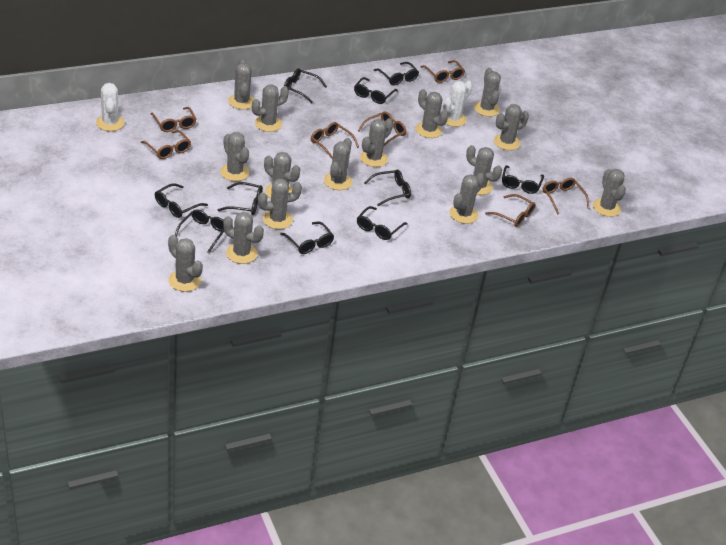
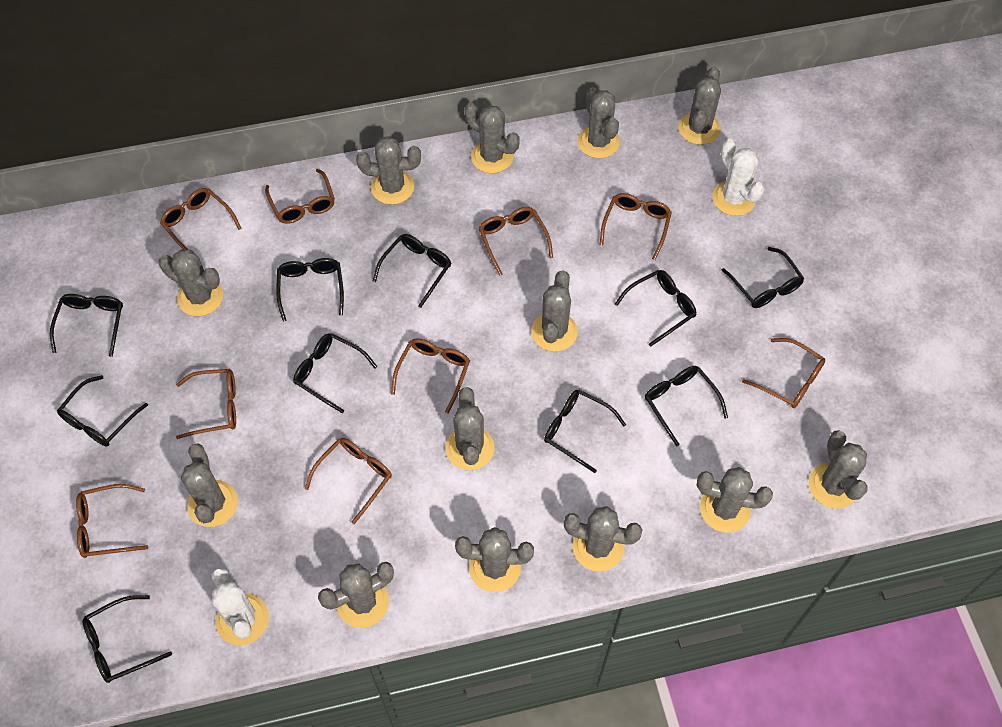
brown glasses: [141,130,191,159] [151,107,196,132] [311,122,359,160] [358,112,407,146] [421,60,465,83] [485,194,536,227] [542,178,590,215] = 7 -> [76,484,148,558] [160,188,242,250] [176,369,236,439] [265,169,335,224] [305,438,392,524] [391,338,470,413] [479,207,553,276] [600,193,672,260] [742,338,825,408] = 9
grey cactus: [168,235,203,292] [220,132,250,181] [223,212,264,264] [228,59,254,109] [252,85,289,132] [258,179,302,229] [264,152,300,199] [324,138,353,190] [360,118,393,167] [416,89,448,138] [450,173,484,224] [466,145,502,195] [474,68,501,117] [494,104,529,150] [593,169,626,217] = 15 -> [158,249,223,316] [181,444,238,527] [318,562,394,628] [356,136,421,205] [445,387,495,470] [455,527,534,592] [465,102,519,173] [531,270,578,352] [564,506,642,571] [578,87,620,158] [678,67,721,145] [697,467,773,533] [809,430,868,509] = 13

